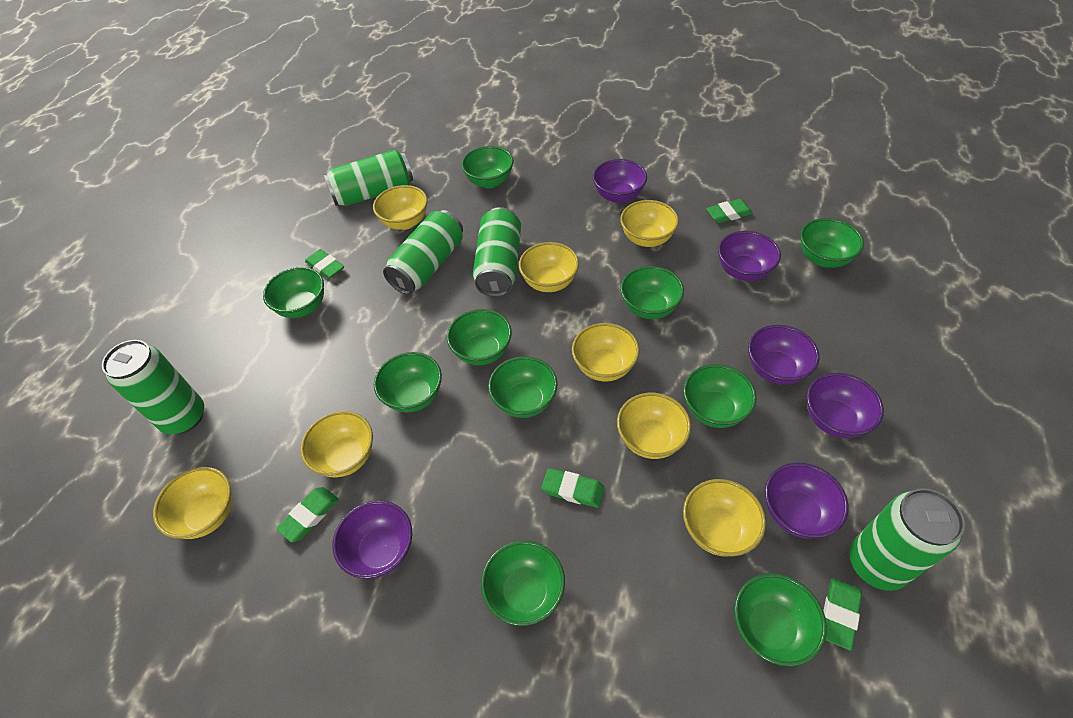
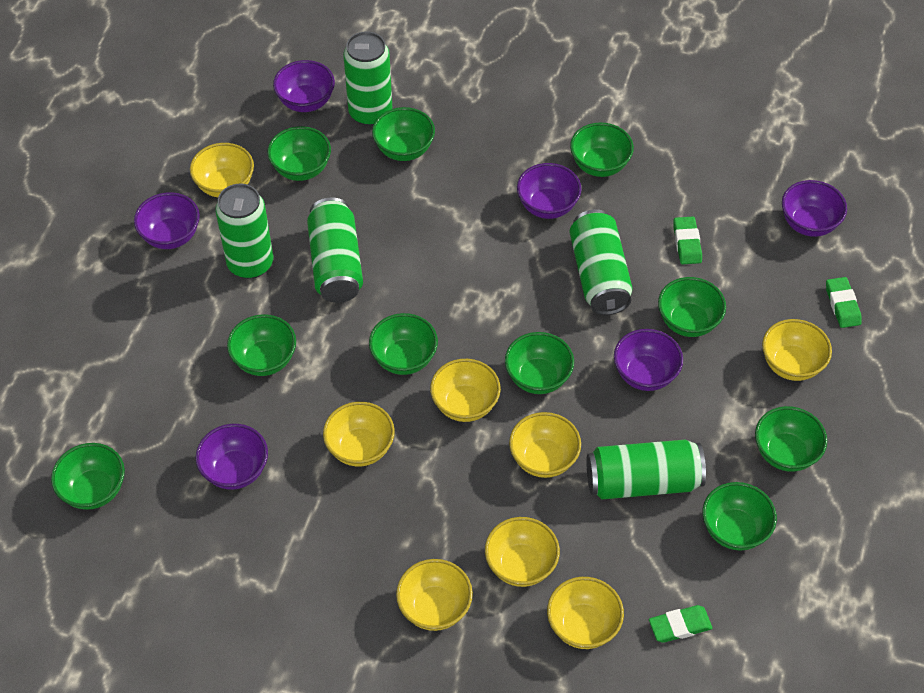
green eraser: [276,487,339,542] [305,249,344,279] [541,468,605,508] [706,199,753,223] [823,578,862,651] = 5 -> [649,605,713,643] [673,217,702,264] [826,277,862,328] = 3

